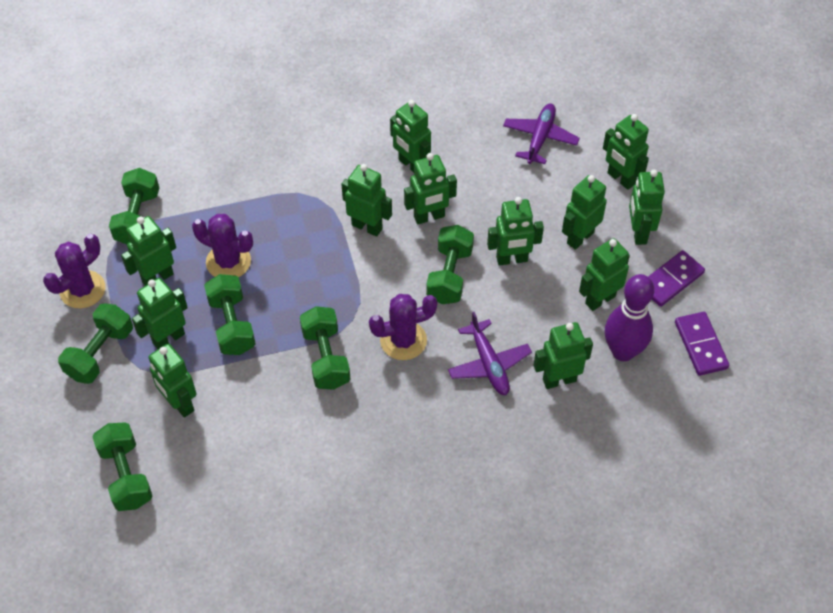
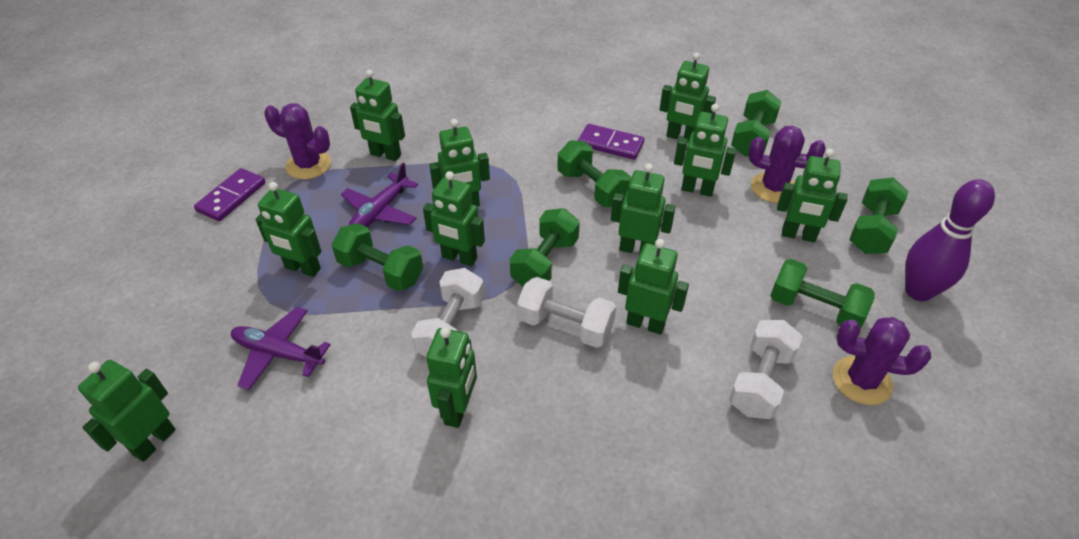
green robot: [121,216,176,286] [132,278,188,349] [149,344,197,418] [341,164,392,237] [390,100,431,173] [404,153,457,224] [487,197,544,266] [534,322,593,389] [562,175,607,250] [579,238,630,311] [603,114,649,190] [629,170,665,245] = 12 -> [78,360,176,462] [256,182,322,277] [350,70,405,161] [423,171,485,266] [426,327,477,428] [429,119,490,206] [611,163,676,255] [618,239,689,335] [659,52,716,142] [674,104,736,197] [777,149,848,242] = 11
white dumbbell: none = 0 -> [411,268,484,357] [517,277,616,348] [729,320,803,419] = 3

